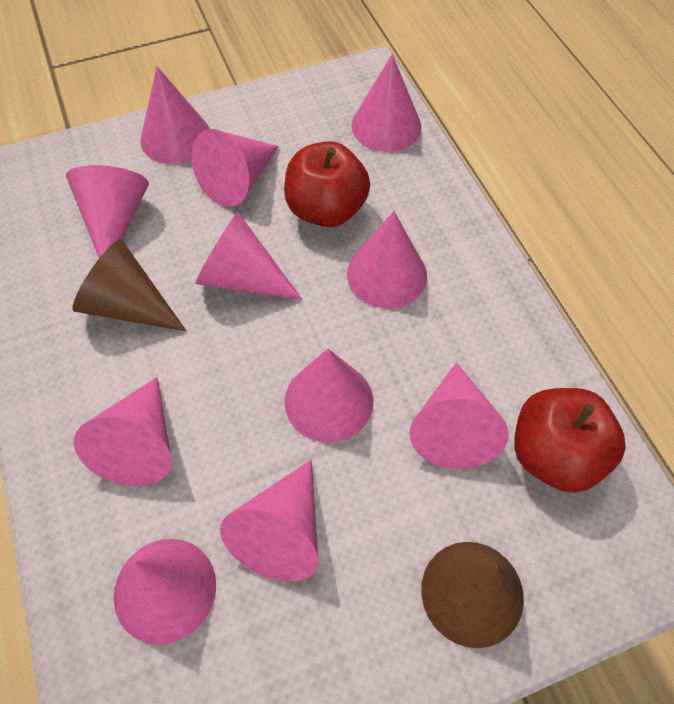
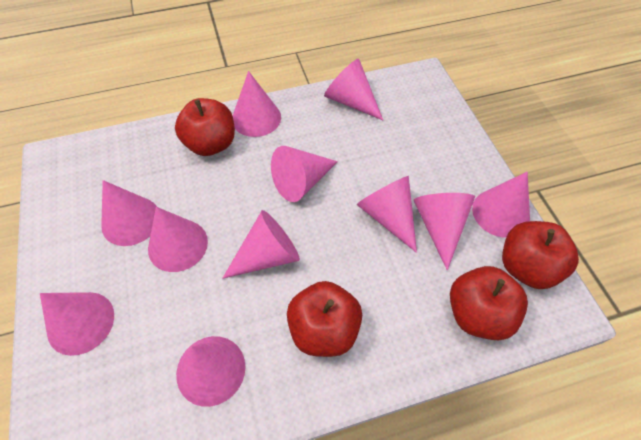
brown cone: [73,239,187,331] [421,542,524,648] = 2 -> none = 0
red apple: [284,141,370,227] [515,388,626,493] = 2 -> [175,98,235,156] [287,281,362,357] [450,266,528,340] [502,221,579,289] = 4

